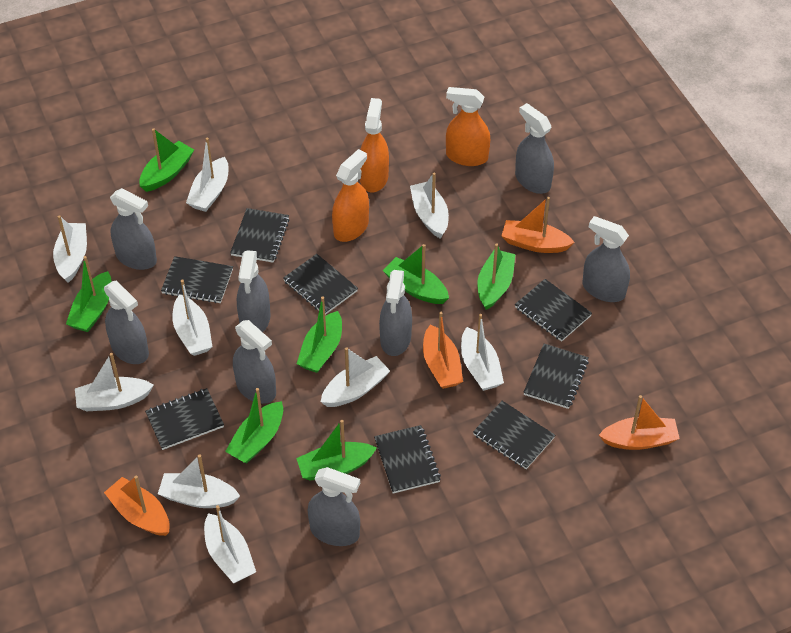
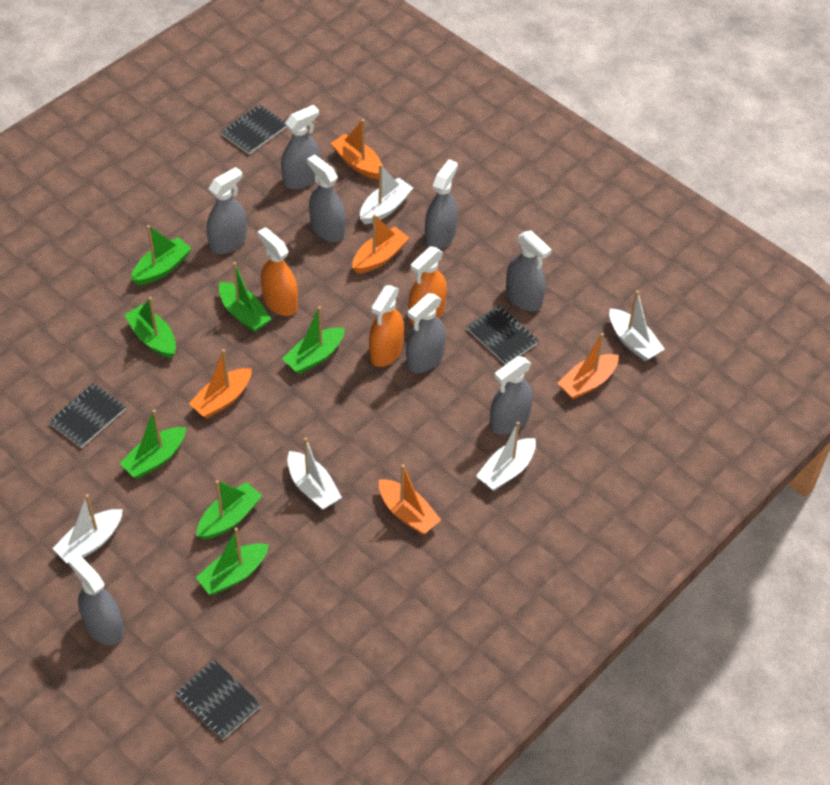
black notebook: [145,388,224,450] [161,256,233,303] [230,208,290,263] [283,254,358,315] [374,425,441,493] [473,401,555,469] [515,279,592,342] [523,344,589,409] = 8 -> [48,383,126,448] [176,660,261,740] [221,105,287,154] [466,305,539,365] = 4
orange boat: [104,476,170,536] [423,312,463,389] [501,197,575,253] [599,395,680,450] = 4 -> [188,349,252,418] [331,119,383,179] [352,214,409,274] [379,464,441,535] [557,333,619,400] = 5
white boat: [53,215,87,283] [75,353,154,411] [158,454,240,508] [172,279,212,356] [186,138,228,212] [204,505,256,583] [321,347,390,407] [410,172,449,239] [461,314,504,391] = 9 -> [52,494,123,564] [287,437,342,510] [360,164,413,224] [476,421,536,491] [609,290,664,361] = 5

